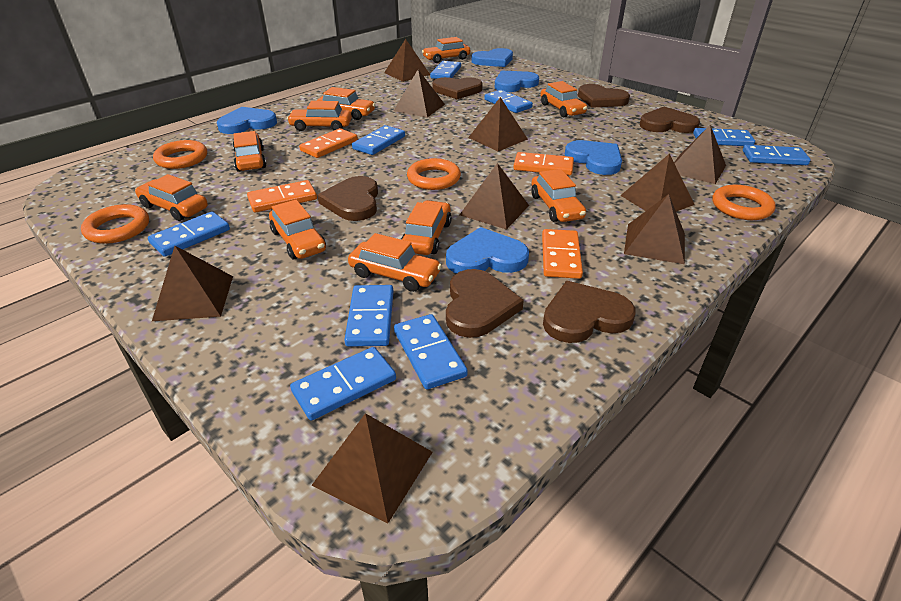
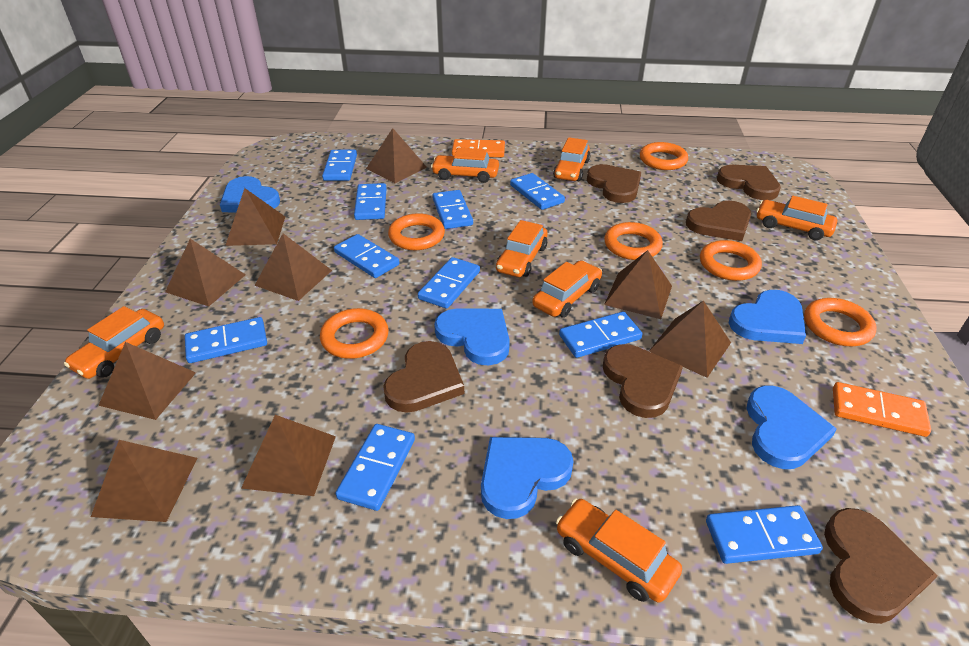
blue domino: [148,211,230,257] [290,347,396,421] [344,285,393,347] [352,125,405,155] [394,314,468,389] [430,61,461,79] [485,90,533,113] [693,128,755,146] [743,145,811,165] = 9 -> [185,317,267,363] [322,150,357,181] [334,234,399,278] [336,424,415,511] [354,183,387,220] [418,257,480,309] [432,190,473,229] [510,173,565,210] [559,311,642,358] [706,505,823,564] = 10
orange car: [135,174,208,221] [233,131,266,172] [269,200,326,259] [287,101,352,131] [316,87,376,120] [348,233,442,292] [401,200,452,255] [422,37,470,63] [531,169,586,222] [540,81,587,117] = 10 -> [64,306,164,379] [431,147,499,183] [496,220,547,277] [532,260,602,318] [553,137,590,181] [556,499,682,603] [756,196,837,240] = 7
orange domino: [247,180,317,213] [299,128,358,158] [513,152,574,175] [542,229,583,279] = 4 -> [452,139,505,157] [833,382,931,437] = 2
orange ring: [81,204,149,244] [153,140,207,169] [407,158,461,190] [713,185,776,220] = 4 -> [320,308,389,359] [388,213,445,250] [604,222,663,260] [640,142,688,170] [700,240,762,281] [804,298,876,346] = 6

